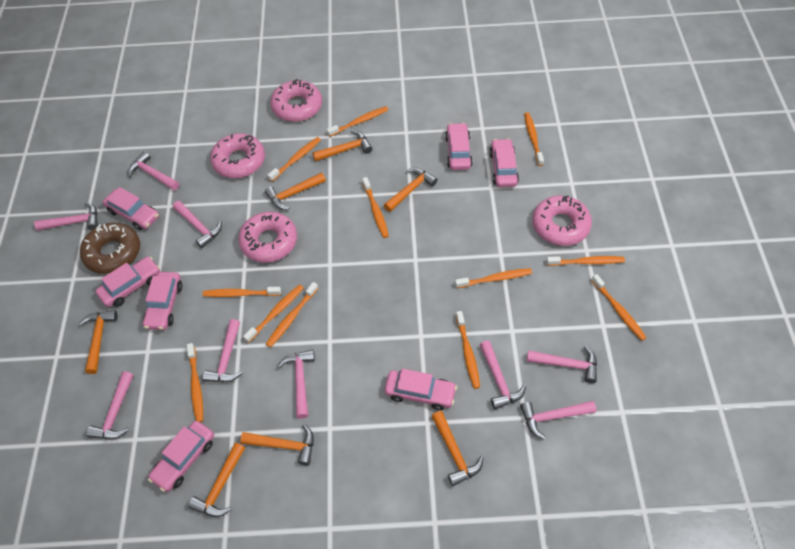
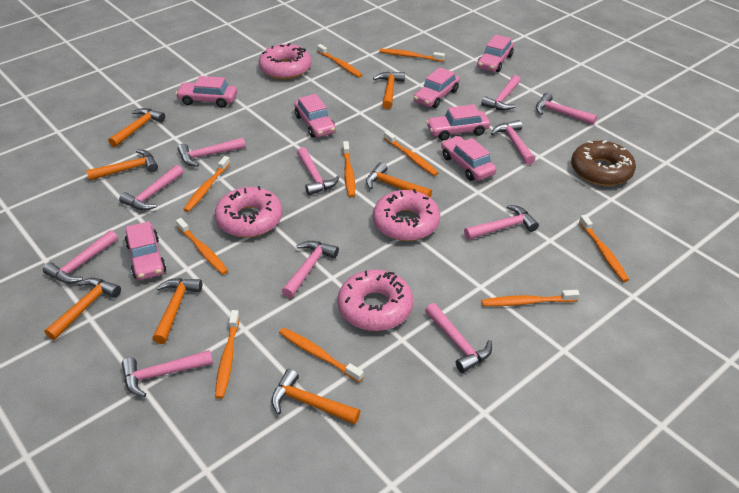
orange toothbrush: [187,343,203,422] [203,287,281,297] [243,285,304,343] [266,282,318,347] [267,137,321,182] [327,106,388,137] [362,177,389,238] [455,268,532,288] [456,311,480,389] [524,112,544,166] [547,256,625,266] [591,274,646,341] = 12 -> [176,218,228,275] [183,156,230,212] [215,310,240,399] [279,328,364,382] [317,44,362,78] [343,141,355,197] [379,49,445,62] [384,131,438,176] [481,290,580,306] [579,215,629,282] = 10
pink hammer: [34,202,98,231] [86,371,133,439] [128,151,179,190] [173,201,222,248] [203,319,243,383] [277,350,315,419] [480,341,526,410] [520,401,597,439] [527,346,597,383] = 9 -> [43,230,118,284] [119,165,183,210] [122,350,213,397] [177,138,246,167] [282,241,339,298] [297,147,340,195] [425,303,492,373] [464,205,539,240] [481,75,521,110] [491,120,535,165] [536,93,597,125] = 11

